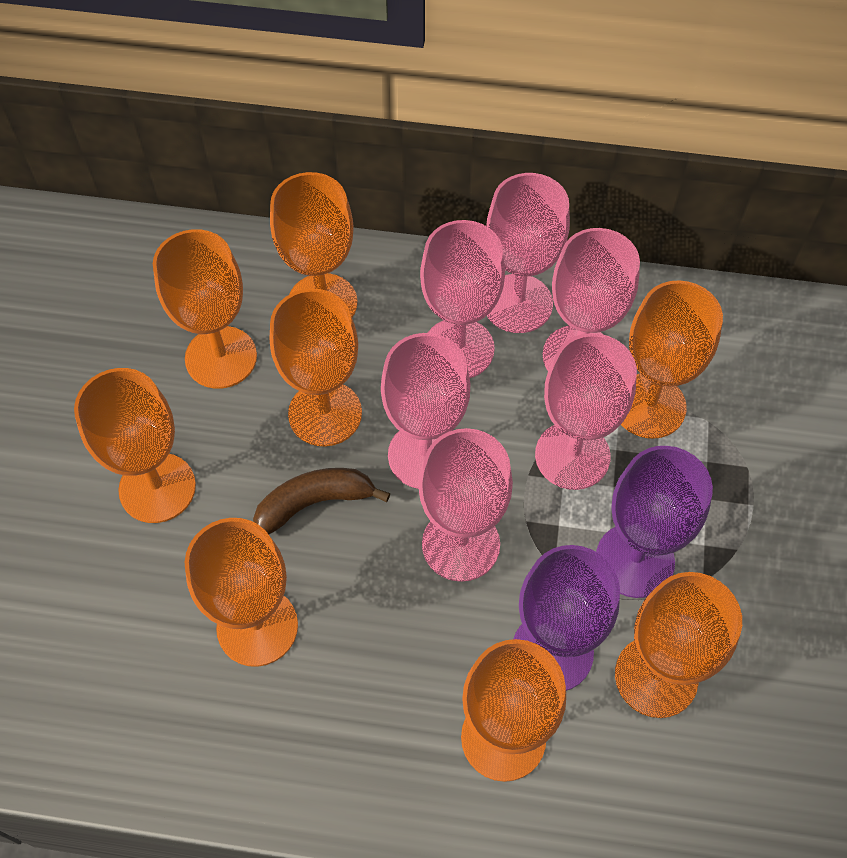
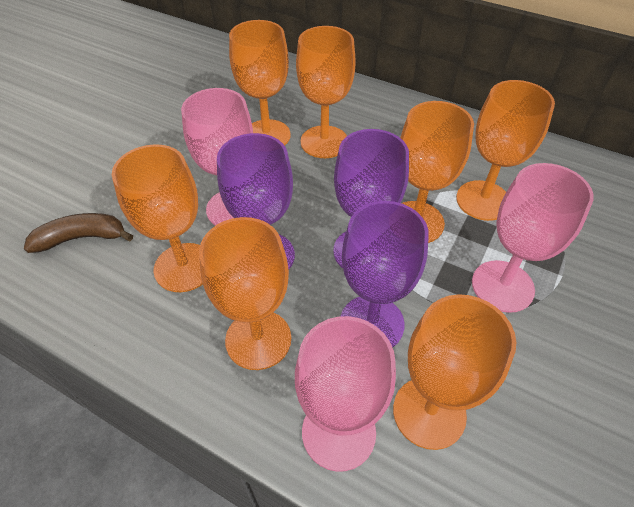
orange goblet: [74,368,196,523] [153,229,257,389] [185,518,298,667] [270,172,357,317] [270,289,362,446] [461,639,566,782] [615,572,742,718] [621,280,723,439] = 8 -> [112,144,203,292] [199,217,291,370] [229,20,291,146] [296,26,356,158] [393,294,516,450] [400,101,474,243] [456,80,555,221] = 7
pink goblet: [381,333,470,489] [419,428,513,582] [420,220,505,378] [487,173,570,333] [535,333,637,490] [542,228,640,370] = 6 -> [181,88,253,226] [295,316,396,472] [472,163,594,313] = 3
purple goblet: [513,545,620,691] [596,446,713,598] = 2 -> [217,133,295,269] [333,129,409,268] [340,201,429,348] = 3

